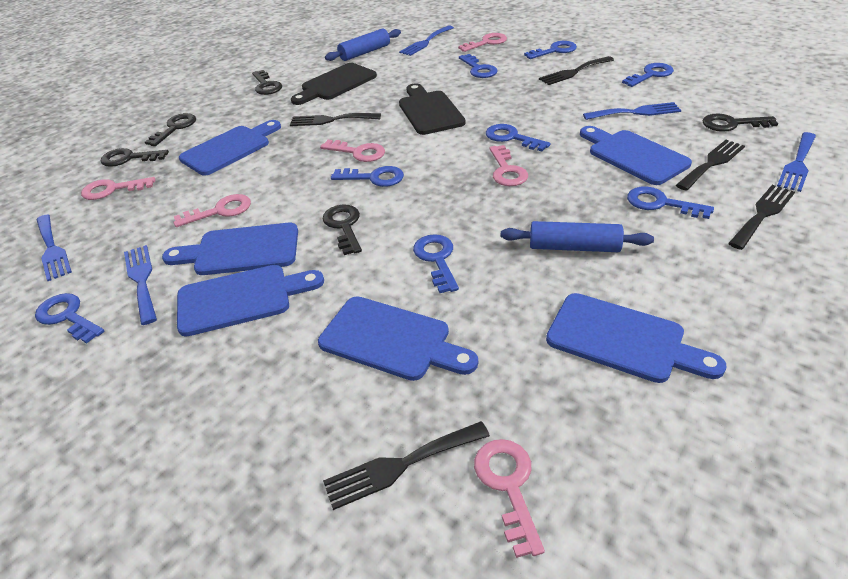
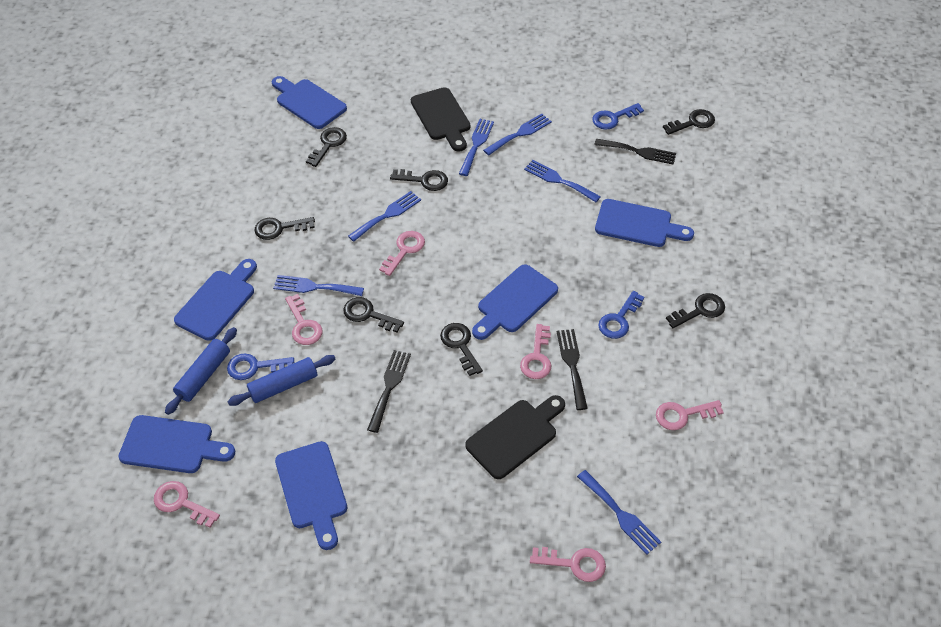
black fork: [290,113,381,126] [323,421,490,510] [539,56,614,85] [676,140,745,191] [728,185,795,250] = 5 -> [367,350,411,433] [557,329,588,410] [594,139,676,165] = 3
black key: [100,148,169,167] [145,113,196,146] [252,70,282,95] [323,204,362,255] [702,114,778,132] = 5 -> [255,217,315,240] [306,127,347,167] [343,297,404,332] [390,169,448,191] [440,323,483,376] [663,109,715,135] [666,293,725,328] = 7
blue fork: [36,214,72,281] [124,245,157,325] [399,25,454,56] [583,102,681,120] [777,132,816,192] = 5 -> [273,275,364,296] [348,191,421,242] [459,119,494,176] [483,113,552,155] [524,160,601,202] [577,470,661,554] = 6
blue key: [35,293,104,343] [331,166,404,187] [413,234,459,293] [459,54,498,78] [486,124,551,151] [524,41,577,59] [622,63,674,87] [627,187,714,219] = 8 -> [227,354,294,380] [592,103,644,130] [598,291,644,339] = 3

